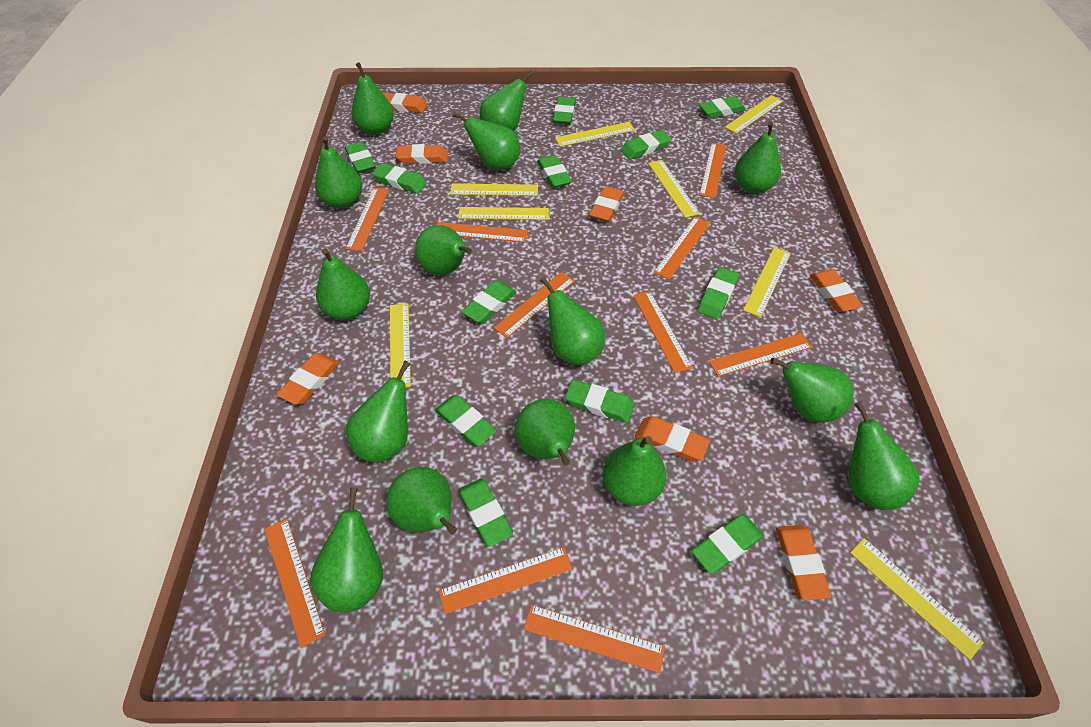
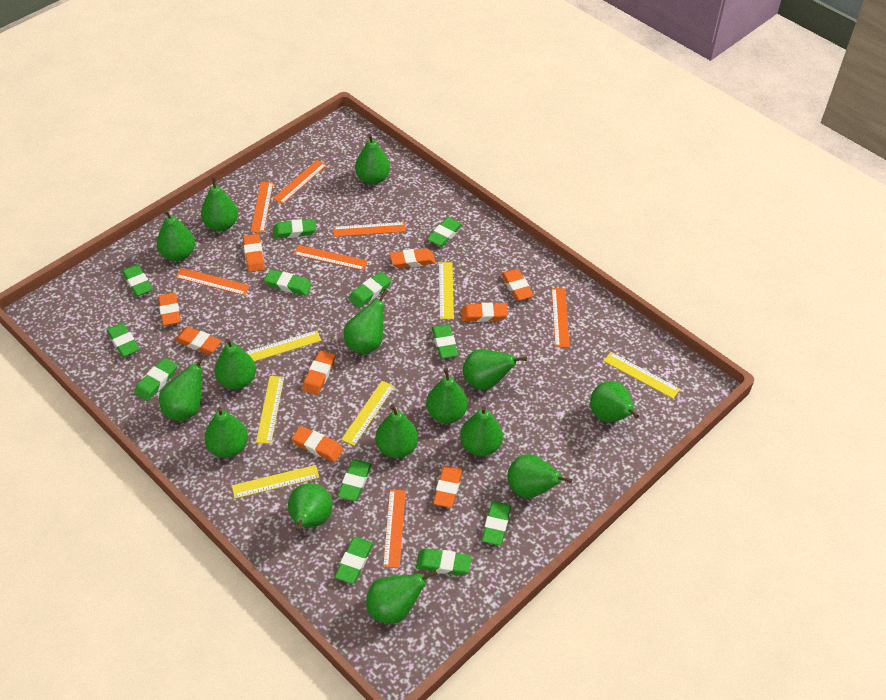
orange eraser: [277,353,340,405] [383,92,427,113] [396,144,448,164] [589,186,624,222] [635,416,710,461] [776,525,831,601] [809,269,863,312] = 7 -> [158,293,181,326] [175,327,222,355] [243,234,265,272] [291,426,343,462] [302,351,335,395] [390,248,435,268] [433,466,463,508] [461,303,508,322] [501,269,534,301] = 9
orange ruler: [264,519,326,648] [346,188,389,251] [437,222,528,242] [439,547,572,614] [494,272,575,338] [524,605,665,673] [633,291,693,373] [654,217,710,280] [699,143,727,198] [709,333,812,377] = 10 -> [175,268,250,296] [251,182,273,233] [273,160,327,204] [294,245,368,270] [333,222,406,237] [383,490,406,568] [552,288,570,347] = 7
yellow ruler: [390,303,411,387] [450,183,538,196] [458,207,549,220] [555,122,635,147] [648,160,700,218] [725,95,783,134] [743,247,791,317] [850,538,984,660] = 8 -> [232,465,319,499] [246,330,322,361] [256,376,284,444] [341,381,395,446] [439,262,454,319] [604,352,680,399] = 6

